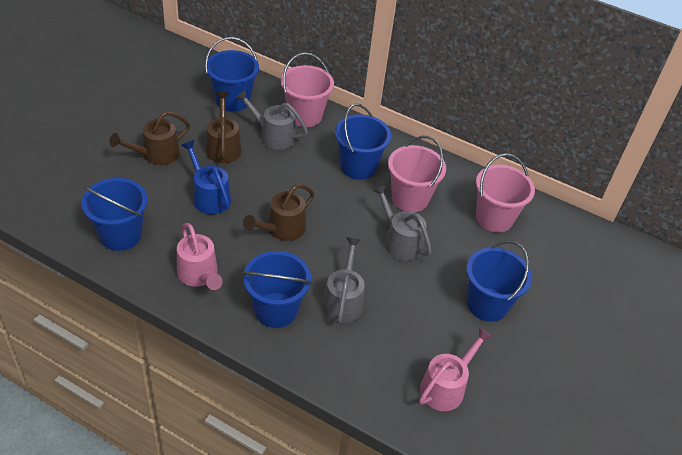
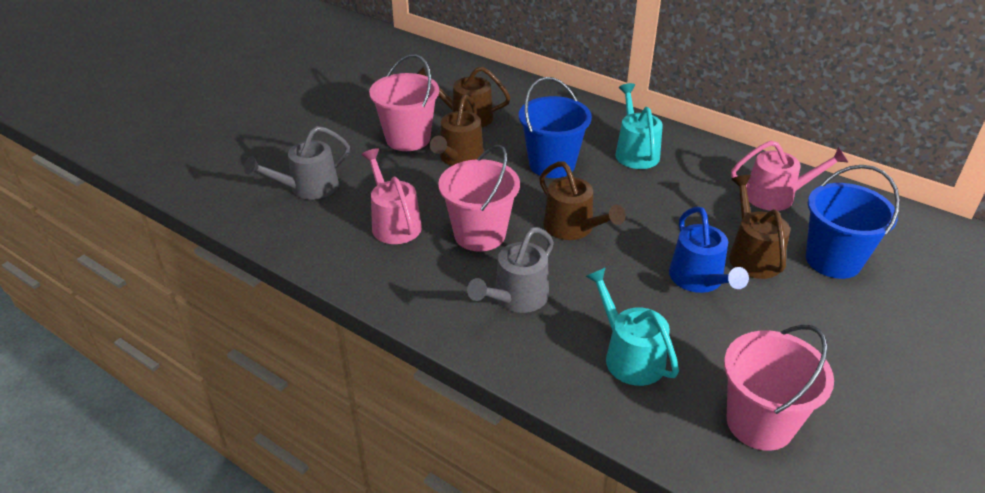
blue bucket: [81,178,147,251] [205,37,259,112] [242,251,312,328] [335,104,391,180] [466,240,532,322] = 5 -> [519,77,592,178] [806,165,900,279] = 2
brown watering can: [109,111,190,165] [206,91,241,163] [243,184,314,241] = 3 -> [417,66,511,127] [430,95,484,166] [539,161,626,240] [729,175,790,279] = 4
grey watering can: [236,90,308,150] [322,237,365,323] [373,185,432,261] = 3 -> [244,126,350,200] [467,227,554,313] = 2
turquoise watering can: none = 0 -> [585,267,679,386] [615,83,663,169] = 2

